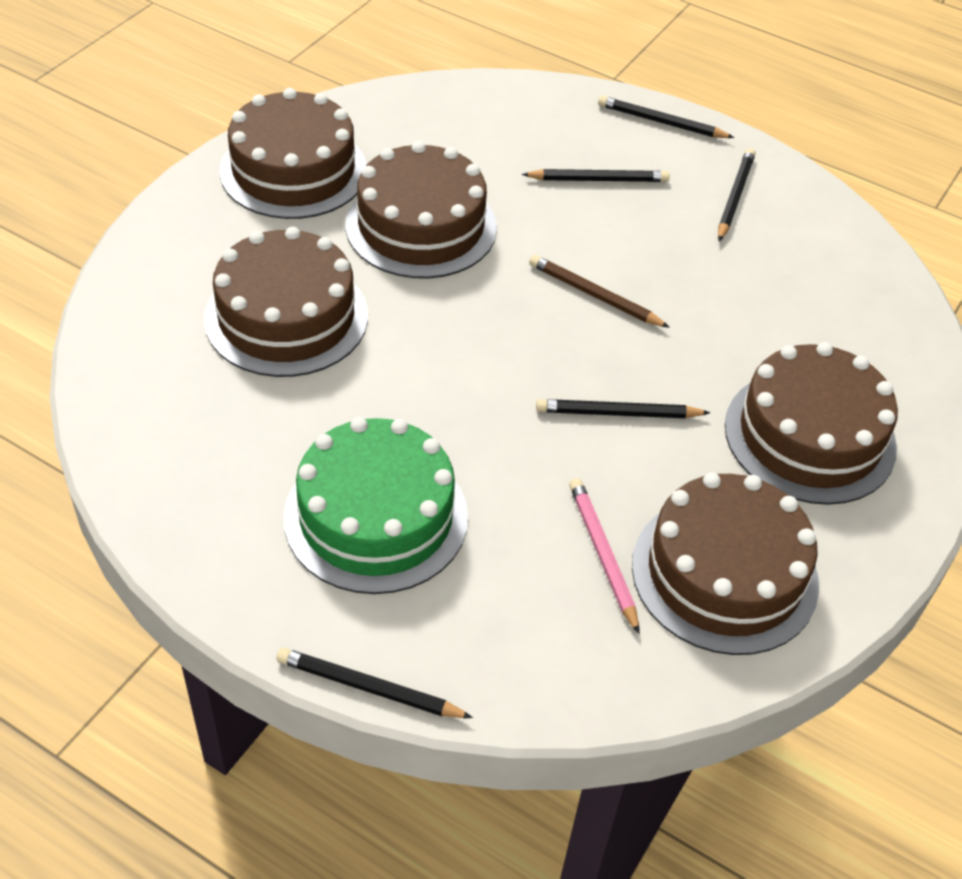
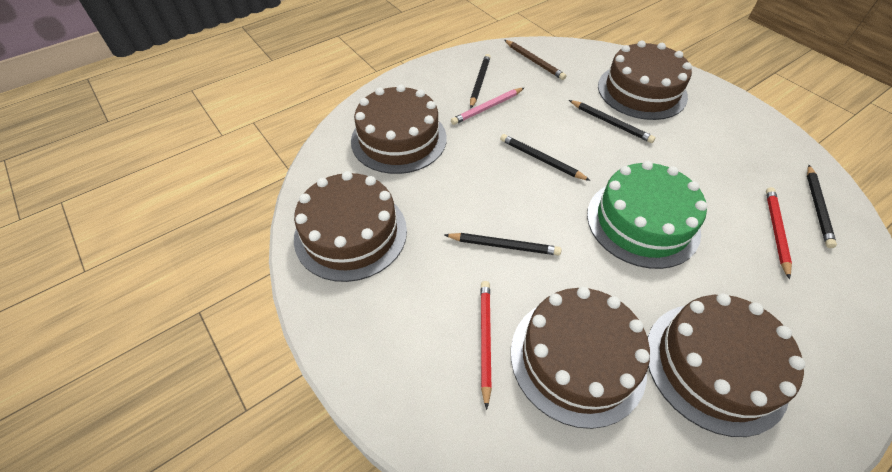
red pencil: none = 0 -> [480,281,492,410] [766,187,792,279] = 2

